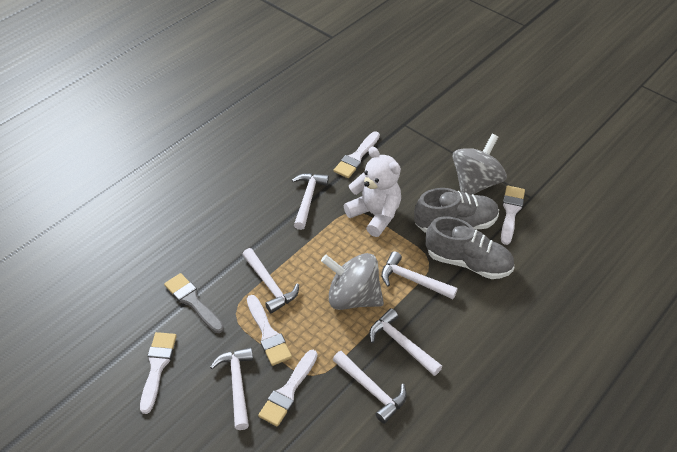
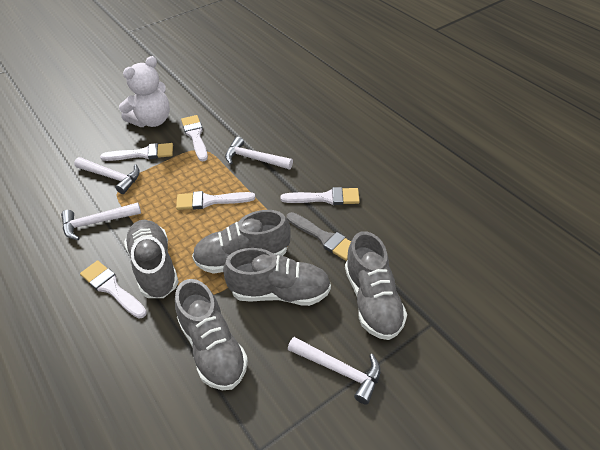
grey shoe: [414,188,499,233] [426,216,514,279] = 2 -> [124,220,179,298] [175,279,248,390] [192,210,291,274] [223,248,331,306] [345,231,407,340] = 5
grey spinning top: [321,253,384,310] [452,134,507,195] = 2 -> none = 0
white hammer: [210,347,253,430] [242,248,299,313] [292,173,329,230] [333,351,407,424] [369,308,442,376] [381,251,458,299] = 6 -> [61,202,141,240] [74,157,140,194] [225,137,293,170] [288,337,381,405] = 4

